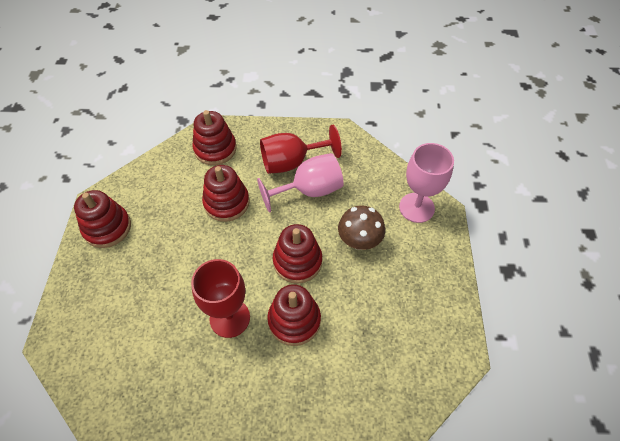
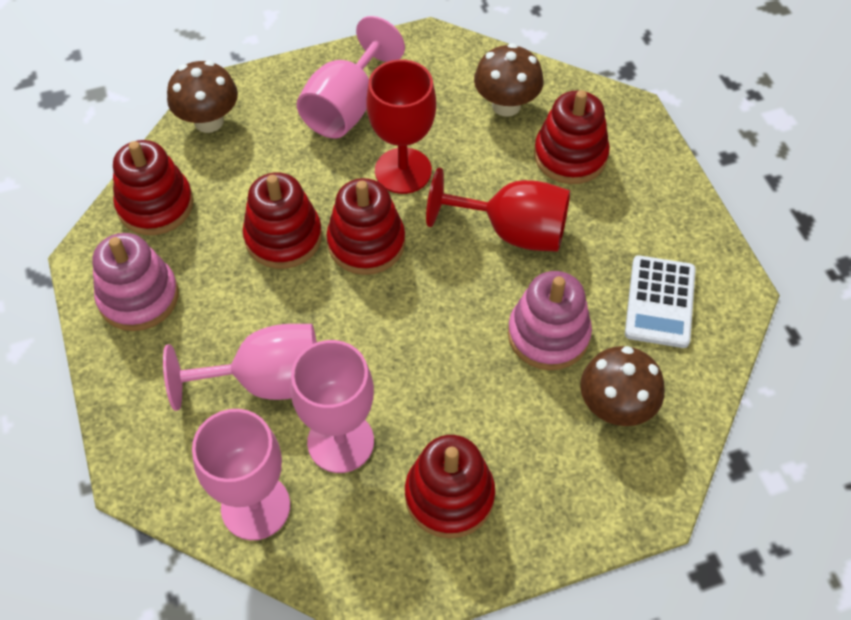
brown mushroom: [338,205,385,250] = 1 -> [167,60,238,133] [474,43,544,117] [580,346,664,426] = 3
pink goblet: [257,153,344,213] [399,143,454,223] = 2 -> [163,324,317,411] [192,409,290,540] [290,340,374,473] [297,16,405,138] = 4
pink stacking toy: none = 0 -> [93,233,179,331] [508,271,592,370] = 2
white calculator: none = 0 -> [625,255,696,348] = 1

